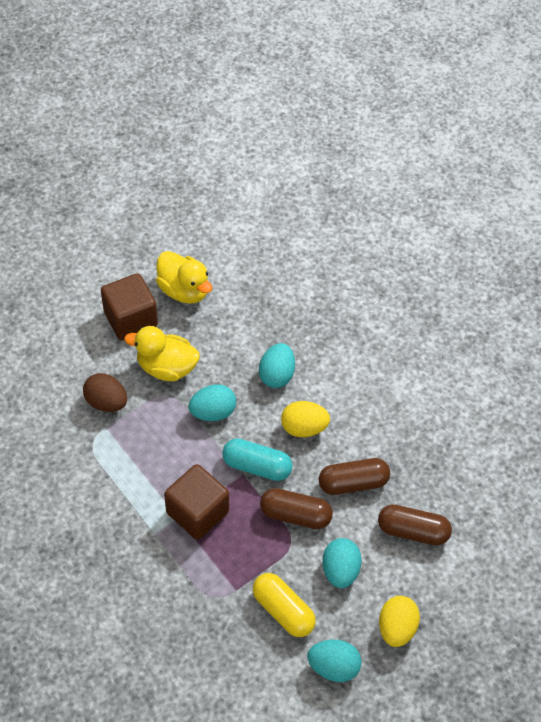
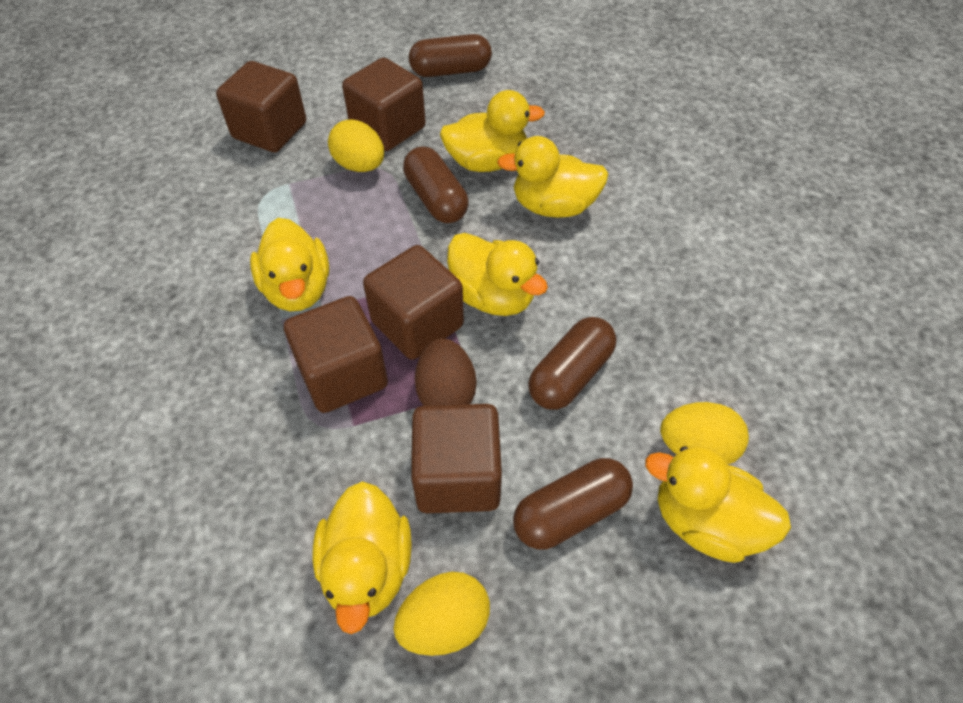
brown capsule: [260,488,333,529] [319,458,390,495] [378,505,452,545] = 3 -> [403,146,468,223] [409,34,492,77] [513,458,633,550] [528,317,616,410] = 4
brown cube: [101,273,158,340] [164,464,229,540] = 2 -> [216,61,306,152] [284,296,388,413] [342,58,426,151] [363,245,464,360] [411,404,502,513] = 5
turquoise capsule: [222,439,293,481] = 1 -> none = 0
turquoise egg: [189,384,236,421] [259,343,295,388] [307,640,362,682] [323,538,362,588] = 4 -> none = 0
yellow capsule: [253,573,316,637] = 1 -> none = 0
yellow duck: [124,326,200,381] [156,251,212,304] = 2 -> [250,218,329,311] [312,481,412,634] [440,90,545,172] [447,233,548,316] [497,136,609,218] [645,446,791,563] = 6
yellow egg: [281,401,330,437] [379,596,420,647] = 2 -> [328,119,384,172] [393,572,490,656] [660,402,749,465] = 3

